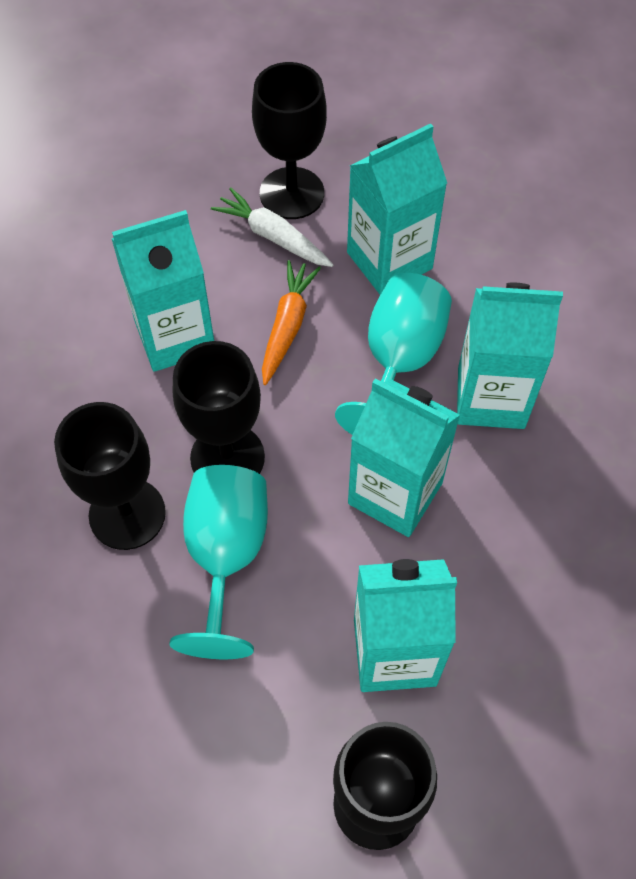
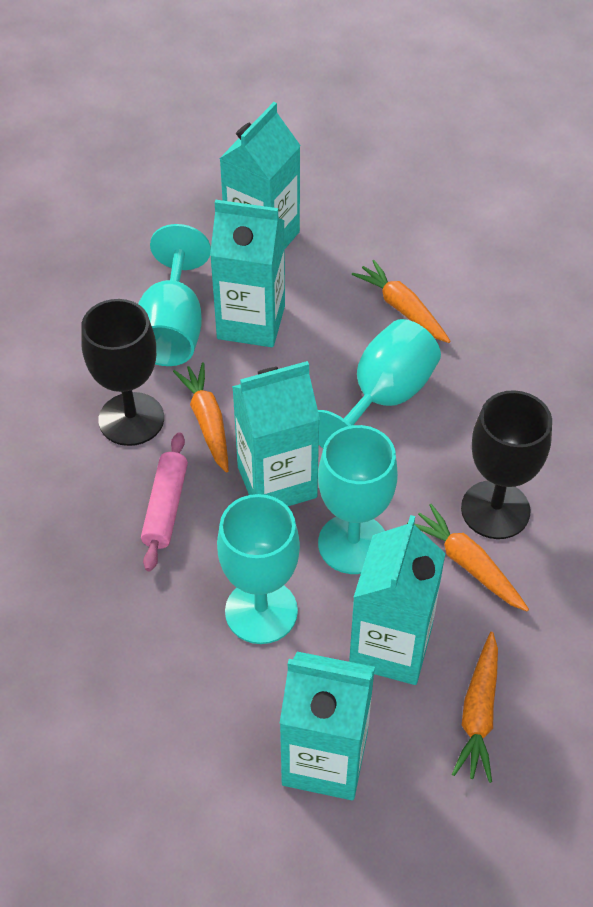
black goblet: [54,402,166,550] [173,341,265,474] [252,62,327,219] [333,722,437,850] = 4 -> [81,299,164,446] [461,390,552,539] = 2
orange carrot: [262,260,321,385] = 1 -> [173,362,229,473] [352,260,451,343] [407,504,529,612] [452,632,498,783] = 4
pink rolling pin: none = 0 -> [141,432,188,571] = 1
turquoise goblet: [169,465,268,659] [335,273,452,435] = 2 -> [138,224,211,366] [217,494,300,644] [318,319,441,448] [318,425,398,574] = 4
white carrot: [211,188,334,267] = 1 -> none = 0

